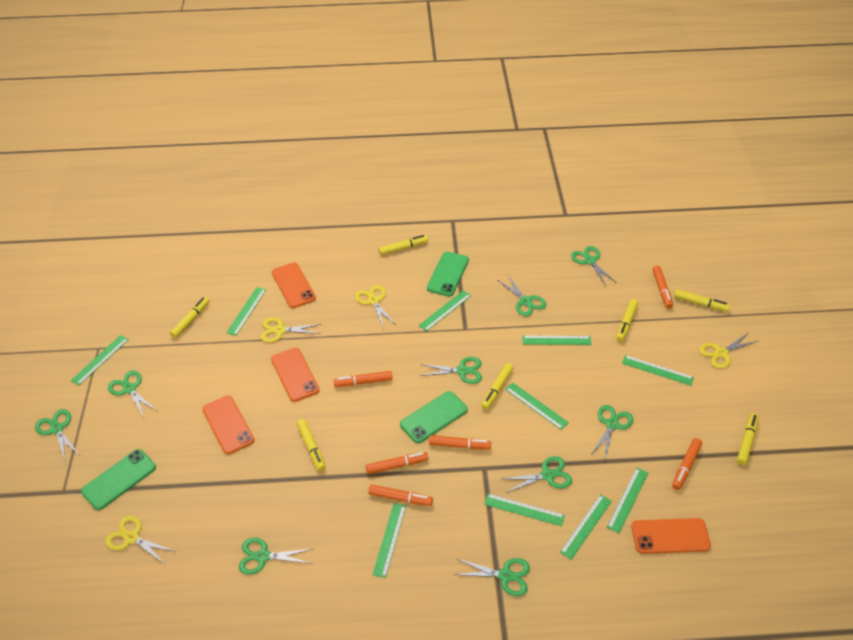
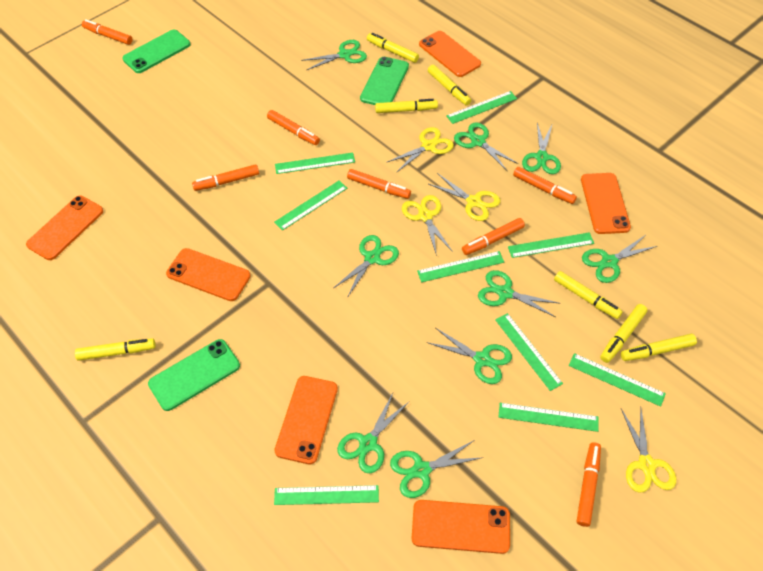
green ruler: [71,335,129,385] [226,287,266,336] [373,503,406,578] [419,290,471,331] [484,494,565,526] [505,382,569,430] [522,335,592,345] [560,494,612,560] [607,467,648,533] [622,355,694,386] = 10 -> [274,181,347,231] [274,485,379,505] [275,152,355,174] [417,251,504,282] [446,91,517,124] [495,313,563,391] [498,403,599,432] [508,232,594,258] [569,353,666,407] = 9
orange marker: [334,371,392,387] [366,452,428,474] [368,485,433,506] [429,435,491,449] [652,266,673,308] [672,438,702,490] = 6 -> [82,19,133,45] [192,164,259,191] [267,110,320,145] [347,169,411,199] [462,218,525,255] [513,167,577,204] [577,442,601,527] = 7
orange phone: [202,395,254,454] [271,348,319,402] [272,262,316,308] [631,518,711,554] = 4 -> [26,196,103,260] [166,248,251,301] [274,376,338,464] [412,500,510,554] [419,31,481,77] [581,173,631,234] = 6

